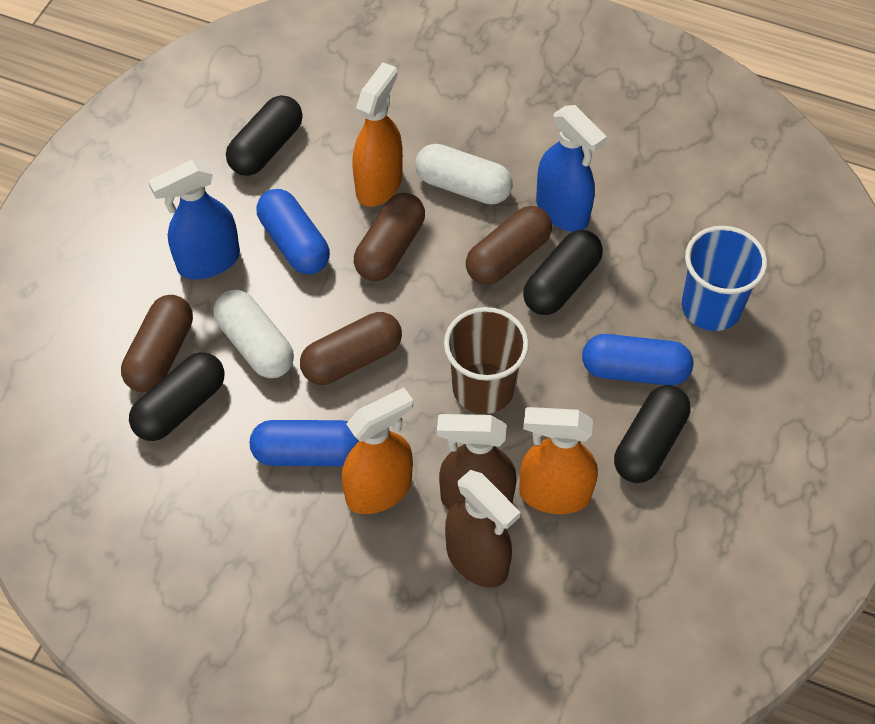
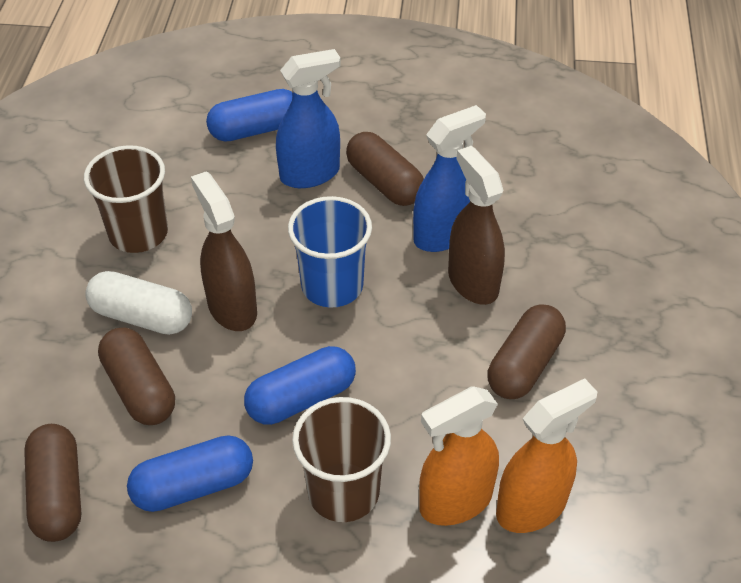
black capsule: [129,352,224,441] [226,95,303,176] [523,230,603,315] [614,385,691,483] = 4 -> none = 0
brown cup: [444,307,529,414] = 1 -> [84,145,168,253] [292,397,391,522] = 2
orange spray bottle: [342,388,413,514] [352,62,403,207] [519,407,598,514] = 3 -> [419,387,499,526] [496,378,597,533] = 2
white capsule: [213,290,294,378] [415,144,513,205] = 2 -> [85,271,192,335] = 1

